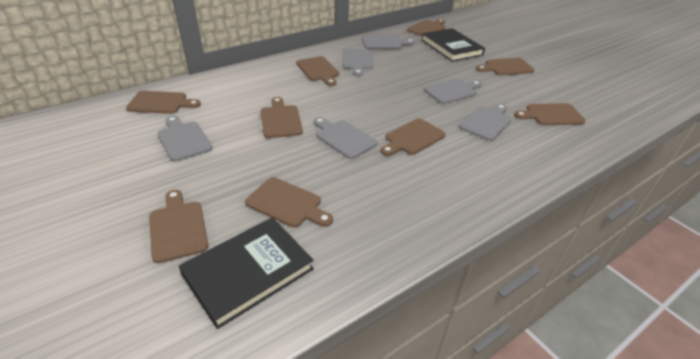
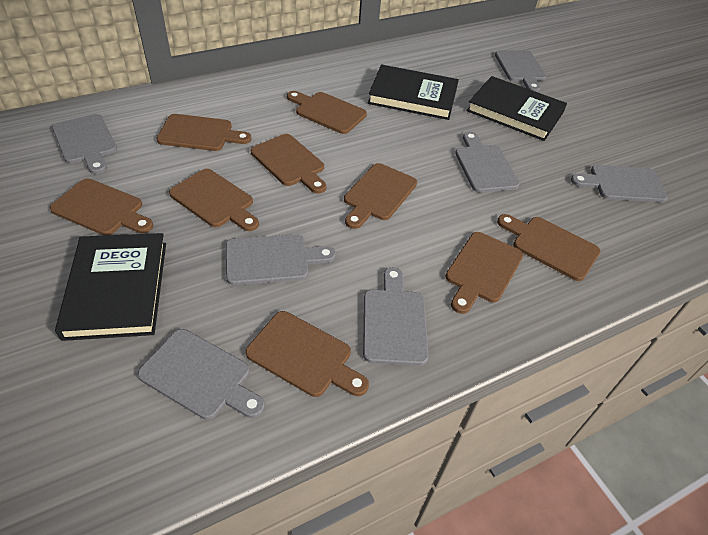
black book: [179,217,314,329] [421,28,485,62] = 2 -> [55,233,166,341] [368,64,459,120] [467,76,567,141] = 3
grey cutting board: [157,116,212,162] [314,117,377,159] [342,48,373,76] [362,35,415,49] [424,79,482,104] [459,104,511,141] = 6 -> [52,114,117,174] [138,329,265,420] [226,234,336,285] [363,267,429,366] [455,132,520,193] [495,50,546,92] [571,165,668,202] = 7

